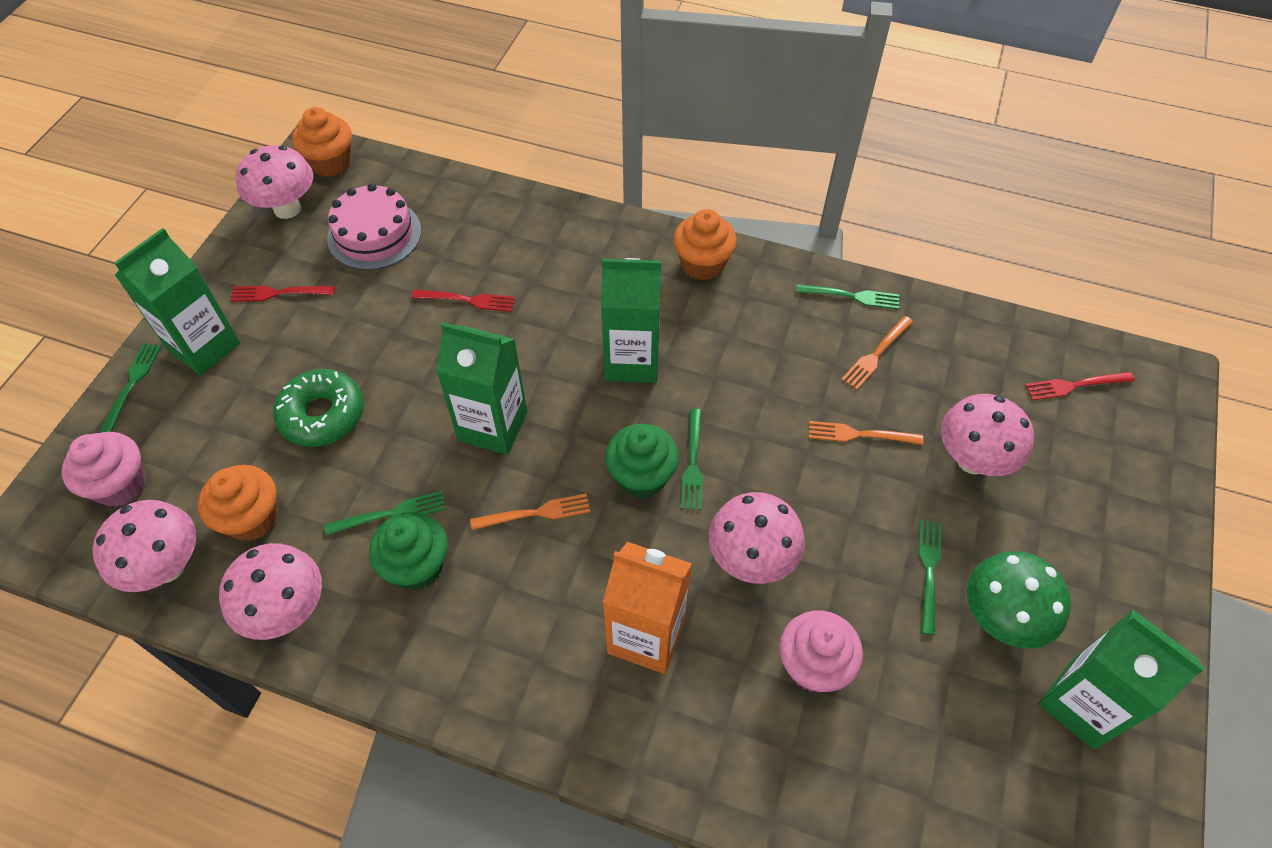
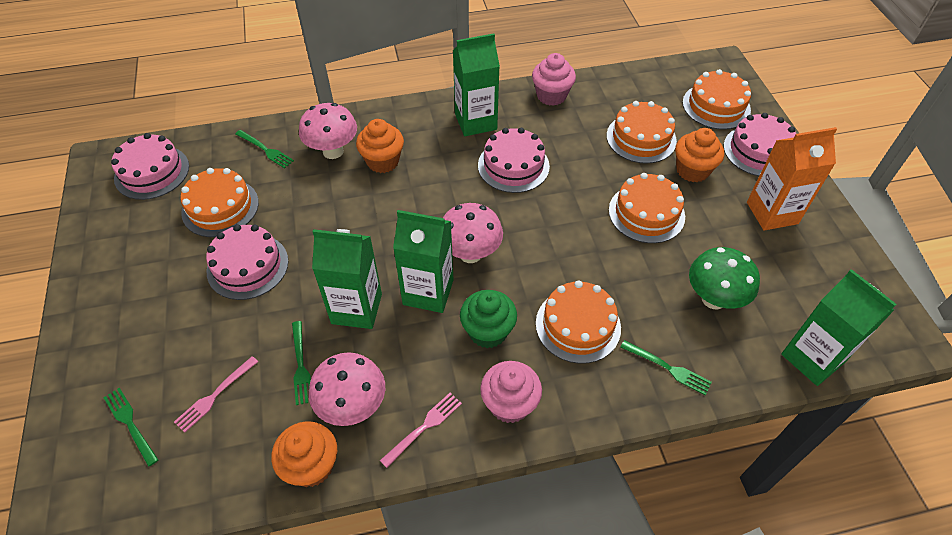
green cupcake: [369,512,448,590] [605,424,679,499] = 2 -> [460,290,517,348] = 1
green donut: [273,369,364,447] = 1 -> none = 0
green fork: [100,343,162,433] [324,491,446,535] [681,409,703,510] [796,284,899,309] [919,520,941,635] = 5 -> [103,388,158,467] [235,130,294,169] [292,321,311,405] [621,340,712,395] = 4
orange cake: none = 0 -> [181,168,259,237] [536,280,621,364] [606,101,677,164] [609,173,685,243] [683,69,751,130] = 5
orange fork: [470,493,590,530] [809,421,923,445] [841,316,913,390] = 3 -> none = 0
pink cake: [327,183,421,270] = 1 -> [111,133,189,200] [206,224,288,300] [478,128,550,193] [723,113,796,176] = 4
pink fork: none = 0 -> [174,356,258,433] [380,393,462,468] = 2
pink mushroom: [92,500,196,592] [219,543,322,640] [236,145,313,219] [709,492,805,584] [941,394,1034,476] = 5 -> [299,103,357,159] [309,352,385,426] [443,203,503,263] = 3
red fork: [230,286,335,302] [412,290,515,312] [1025,372,1135,400] = 3 -> none = 0

